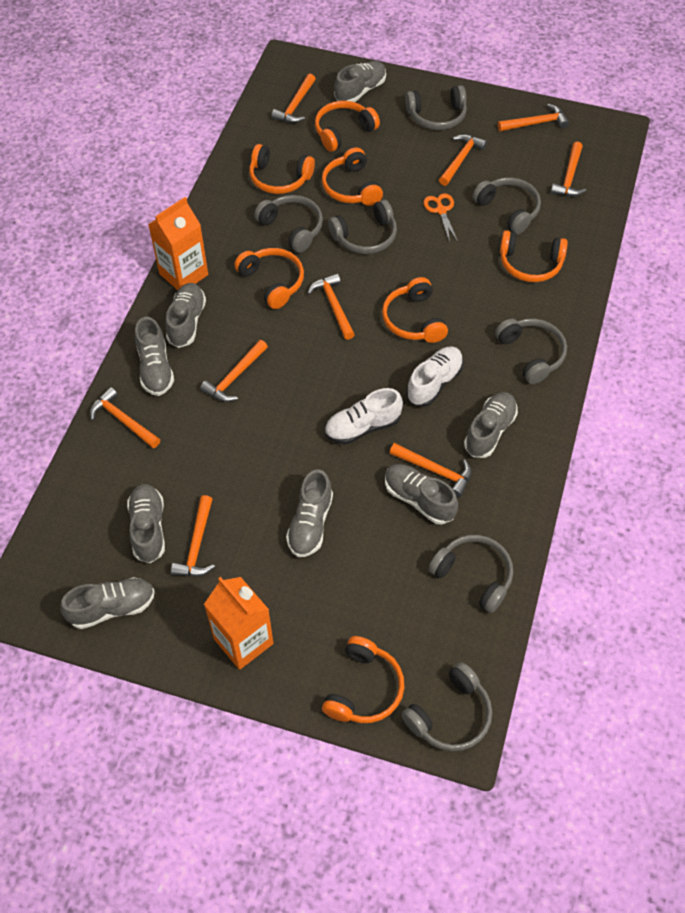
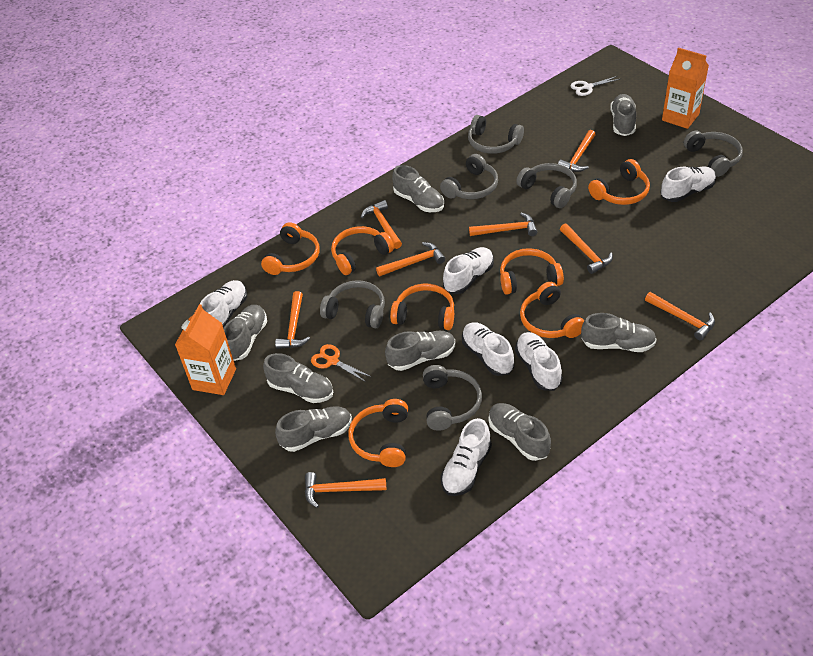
grey headphones: [254,195,323,253] [328,200,397,254] [401,662,492,751] [405,85,467,130] [428,535,513,613] [473,177,541,234] [495,319,567,384] = 7 -> [320,280,385,328] [423,365,482,431] [440,154,498,199] [468,115,524,154] [516,163,577,208] [684,131,743,177] = 6
orange hammer: [90,387,160,448] [171,495,215,577] [200,340,268,402] [271,74,316,123] [308,273,355,340] [389,443,472,497] [439,134,487,186] [498,104,569,131] [551,142,586,197] = 9 -> [275,291,310,349] [305,472,386,508] [361,200,402,249] [376,242,445,277] [469,213,537,236] [558,130,596,172] [560,224,613,274] [645,292,715,341] = 8
white scissors: none = 0 -> [570,76,620,96] = 1
white shoe: [325,388,403,444] [406,346,464,407] = 2 -> [200,280,247,328] [441,418,492,496] [443,247,494,294] [462,322,514,376] [515,332,562,391] [660,167,716,202] = 6

